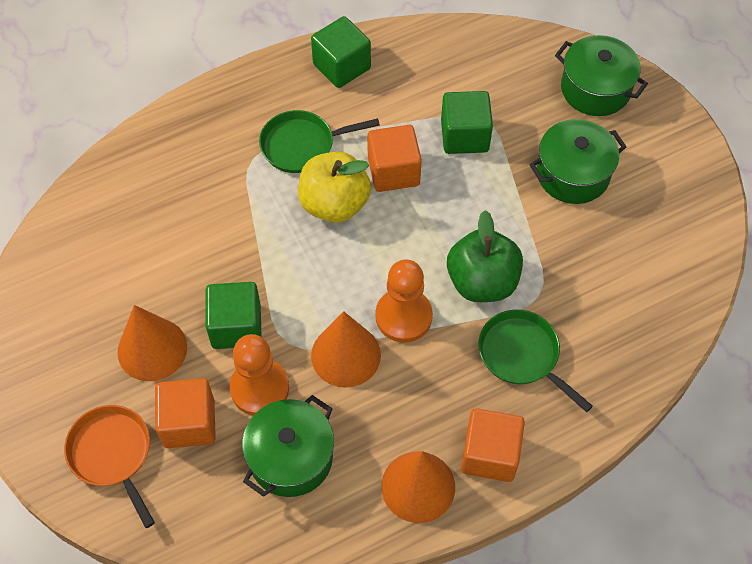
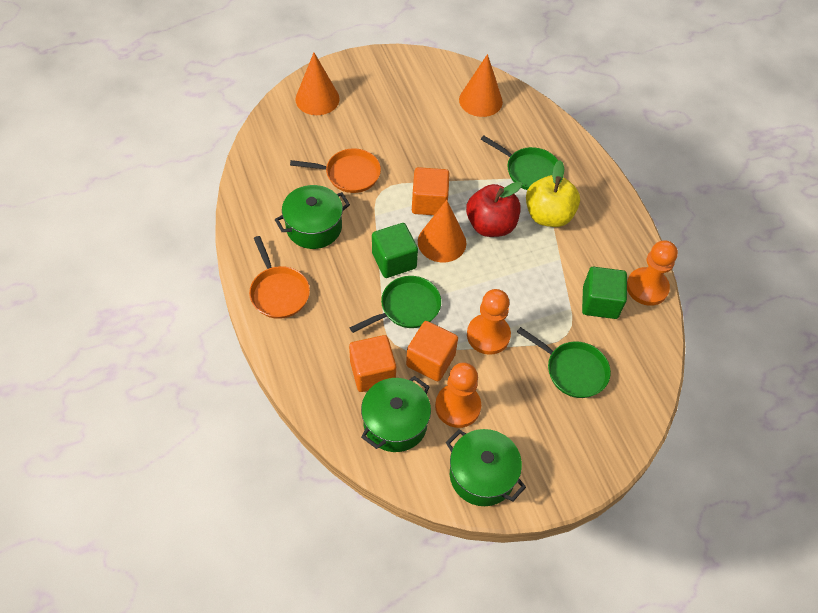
green apple: [447,210,523,302] = 1 -> none = 0
green cube: [205,282,261,349] [311,16,371,88] [441,91,493,154] = 3 -> [372,223,418,278] [582,267,627,319] = 2
green pan: [259,110,380,173] [478,309,593,412] = 2 -> [349,276,441,333] [481,136,558,190] [517,327,611,398] = 3
orange pan: [64,405,155,528] = 1 -> [249,236,310,319] [290,148,381,193] = 2
orange pawn: [229,334,289,416] [376,260,433,342] = 2 -> [435,362,481,428] [467,289,511,355] [627,240,678,306] = 3
red apple: none = 0 -> [466,181,522,237] = 1

